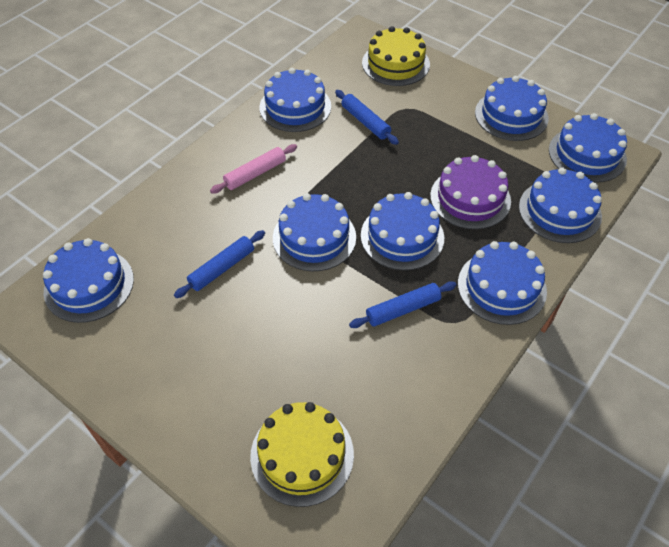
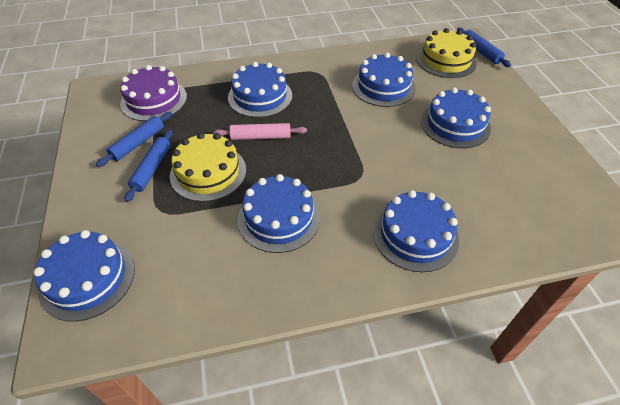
blue cake: [43,238,134,323] [260,68,331,132] [273,193,356,271] [361,192,444,270] [458,241,547,325] [475,76,548,141] [519,167,602,243] [549,113,627,183] = 8 -> [33,230,135,322] [228,62,292,118] [238,174,320,253] [352,53,416,107] [373,190,459,272] [421,87,491,148] = 6

